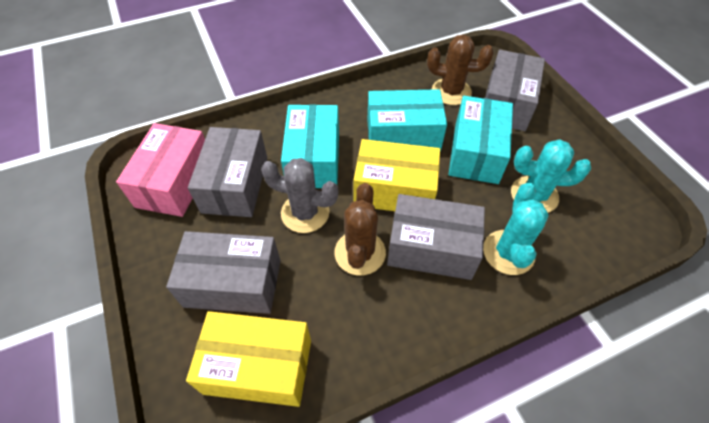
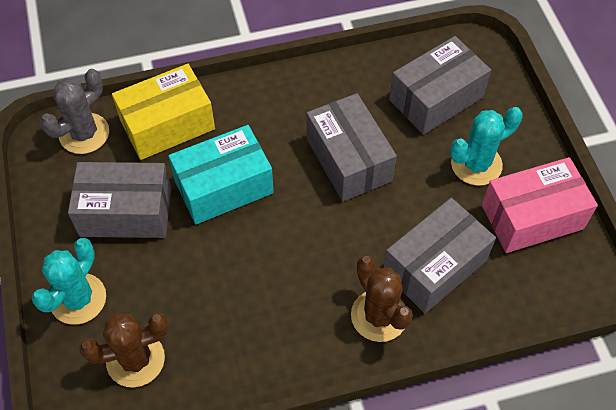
turquoise box: [281,104,339,188] [367,89,447,152] [448,96,513,184] = 3 -> [168,125,274,224] = 1
yellow box: [186,311,311,407] [353,139,440,211] = 2 -> [112,64,215,160] = 1

